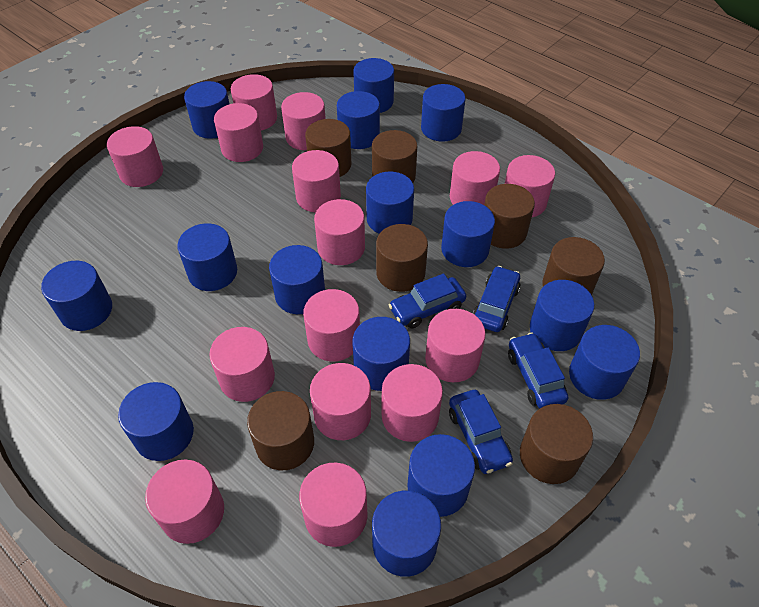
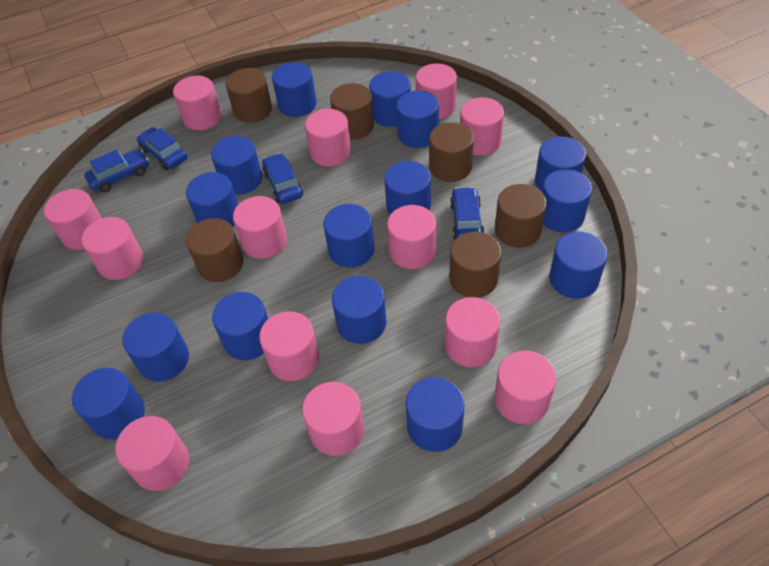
brown cylinder: [247,391,314,470] [305,119,351,177] [372,130,417,183] [376,224,428,292] [484,184,535,249] [520,404,593,484] [542,237,605,295] = 7 -> [186,218,244,282] [226,68,272,123] [330,83,374,140] [429,122,474,182] [449,232,501,298] [495,184,547,248] = 6
pink cylinder: [107,126,163,187] [145,460,224,544] [209,327,275,402] [214,103,263,162] [231,74,277,131] [281,92,326,150] [292,150,341,213] [299,462,368,547] [303,289,360,362] [310,363,371,440] [314,199,365,265] [382,364,443,442] [425,309,486,382] [450,151,500,205] [505,155,555,217] = 15 -> [44,189,102,250] [81,217,143,280] [115,416,189,491] [173,76,222,130] [233,196,287,259] [259,311,319,381] [302,382,364,456] [305,109,351,166] [387,205,436,269] [416,64,457,119] [445,297,500,367] [460,97,504,155] [494,351,556,424] = 13

